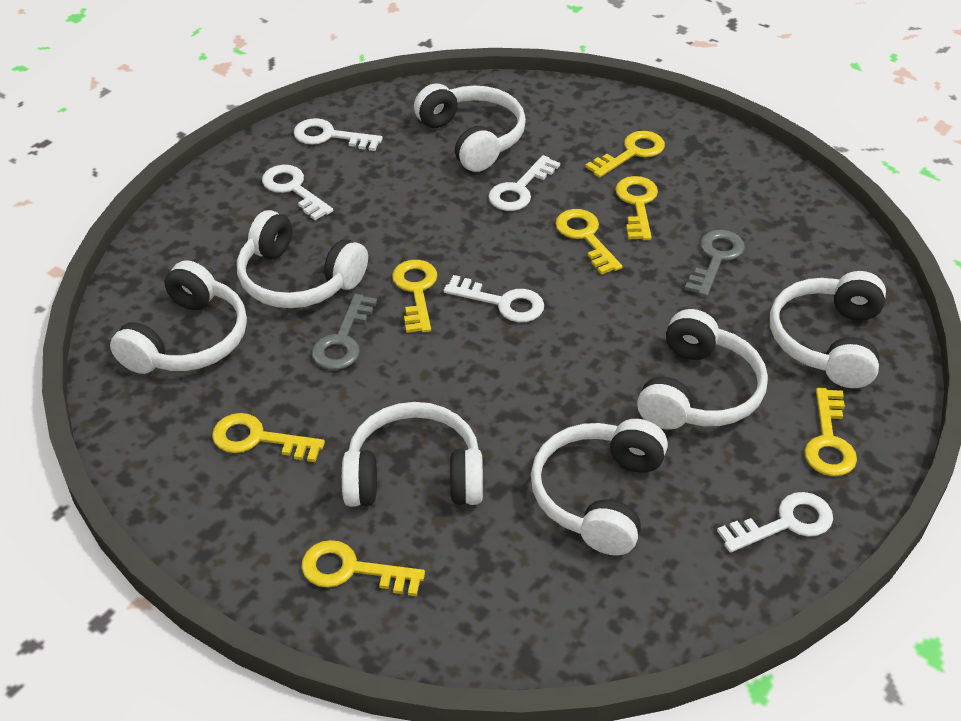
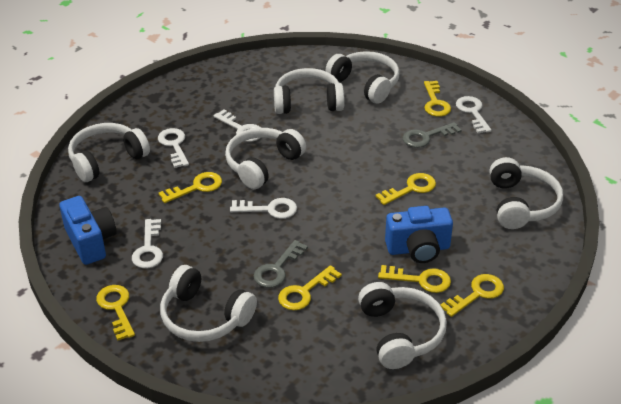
blue camera: none = 0 -> [59,196,116,265] [385,206,453,263] = 2

